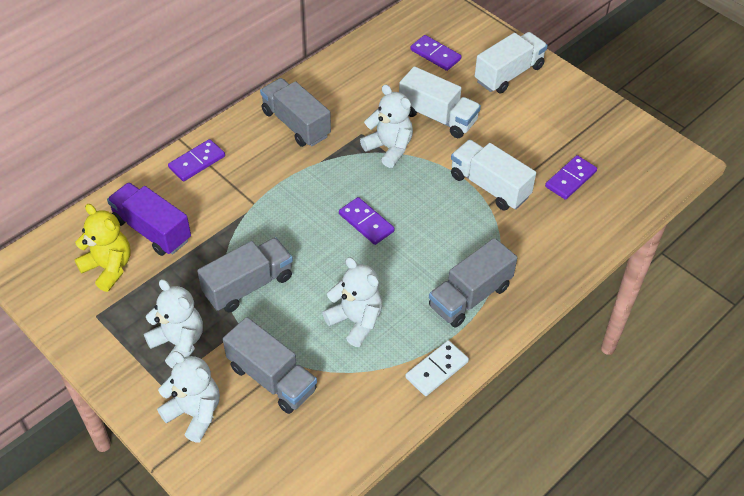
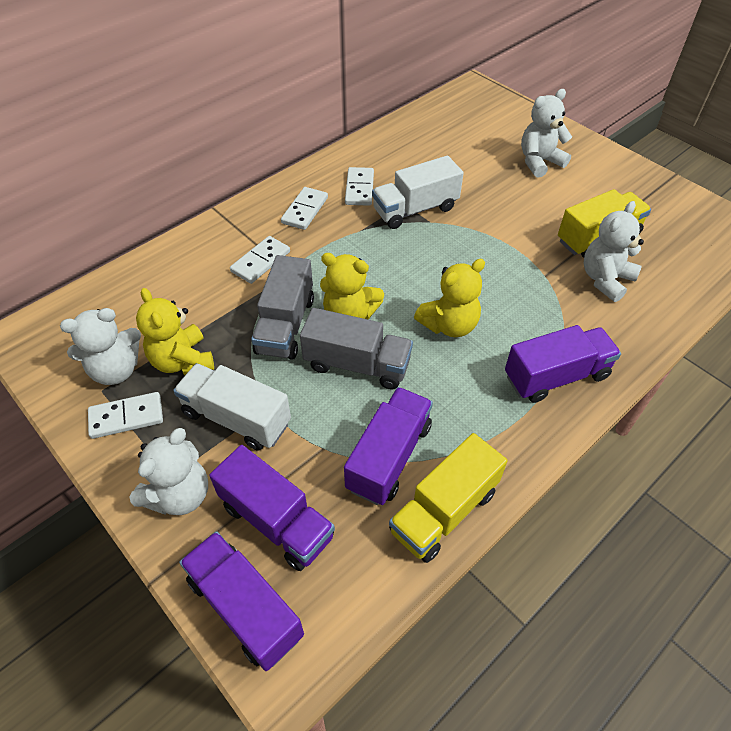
grey truck: [197,237,293,313] [223,317,317,414] [260,78,331,147] [429,238,517,328] = 4 -> [251,255,314,360] [300,308,413,390] = 2
purple domino: [168,139,225,181] [339,197,395,245] [410,35,461,71] [545,155,597,200] = 4 -> none = 0
purple truck: [107,182,191,256] = 1 -> [179,531,304,671] [209,445,335,571] [344,387,433,505] [505,325,621,403] = 4
white domino: [405,340,469,396] = 1 -> [88,392,163,439] [230,236,290,284] [281,187,328,230] [345,167,374,206] = 4
white truck: [399,66,481,138] [451,140,536,211] [475,32,548,93] = 3 -> [173,363,291,451] [372,156,464,229] = 2
yellow teddy bear: [74,204,131,292] = 1 -> [136,288,214,376] [320,253,384,319] [414,259,485,337] = 3
yellow truck: none = 0 -> [389,433,507,563] [558,189,651,258] = 2

